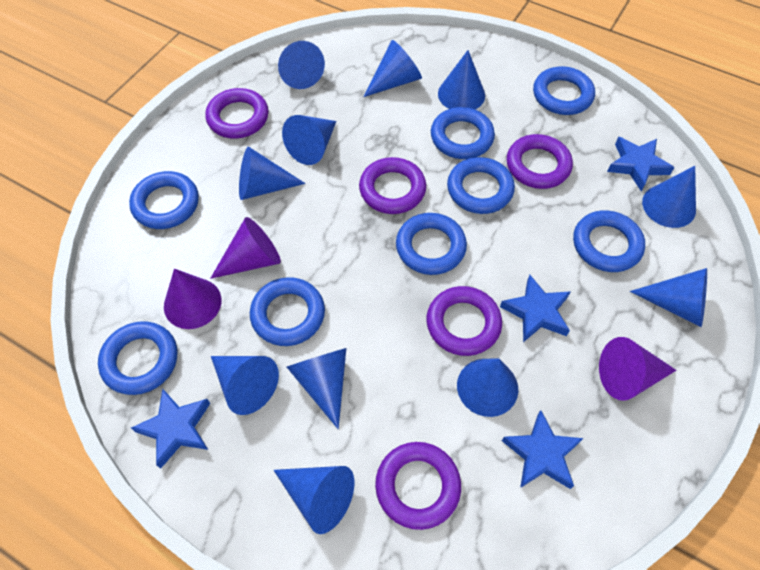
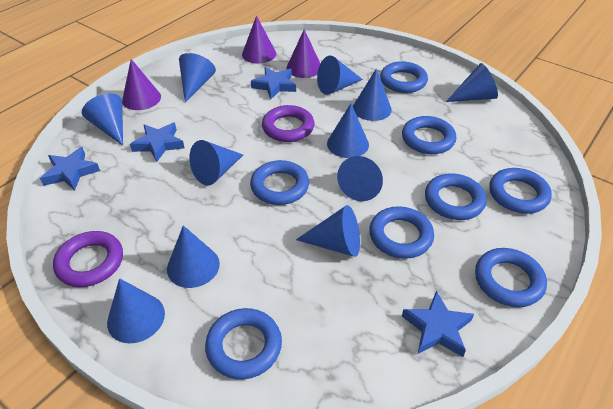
purple ring: [205,88,269,139] [359,157,426,214] [375,442,461,530] [427,286,502,356] [507,134,573,189] = 5 -> [53,231,123,287] [262,105,314,142] = 2

